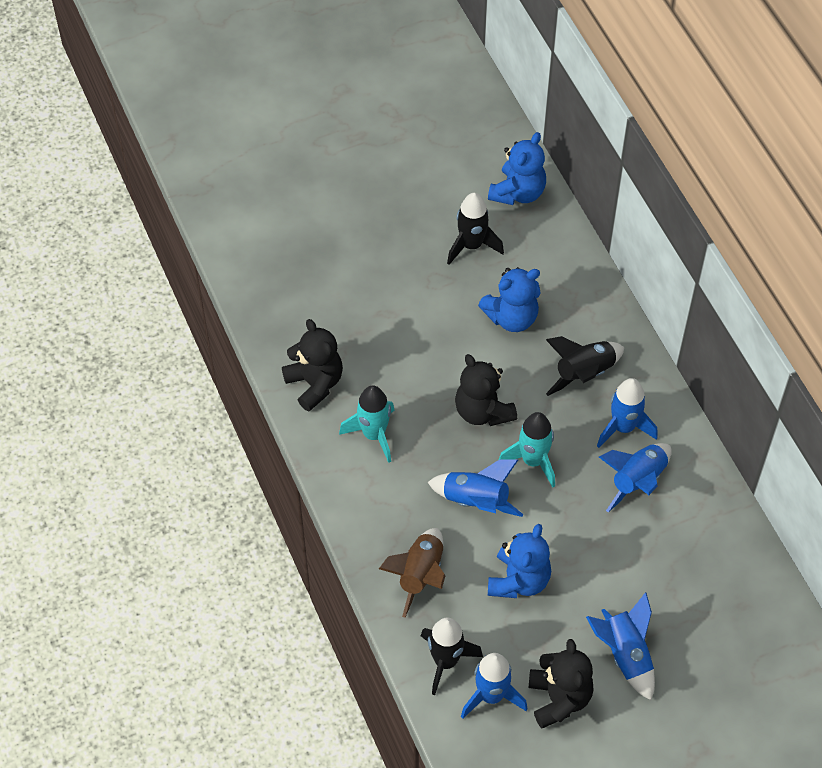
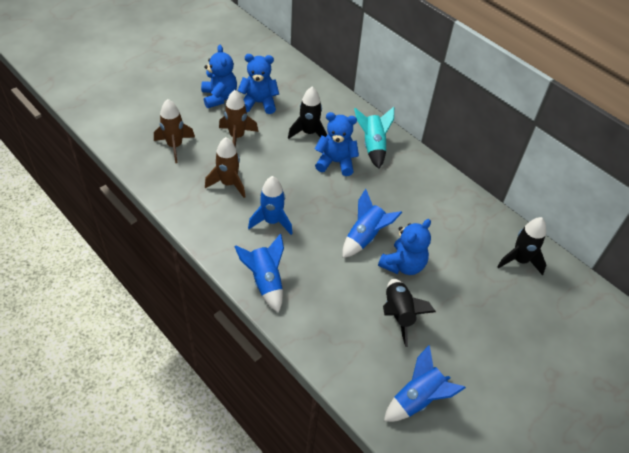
black teddy bear: [282,319,343,411] [455,354,517,426] [529,639,594,729] = 3 -> none = 0
blue rocket: [428,460,523,517] [461,653,528,719] [586,592,655,700] [597,378,658,448] [599,443,672,512] = 5 -> [234,233,284,313] [248,176,293,235] [342,189,402,258] [384,345,466,422] = 4
blue teddy bear: [478,267,541,332] [488,132,546,205] [488,524,551,598] = 3 -> [201,45,237,108] [238,54,279,114] [315,112,359,176] [378,219,431,275] = 4
brown rocket: [379,528,445,617] = 1 -> [154,99,195,163] [205,137,246,198] [219,90,258,148] = 3
turquoise rocket: [339,385,394,463] [499,412,555,488] = 2 -> [354,107,394,169] = 1

